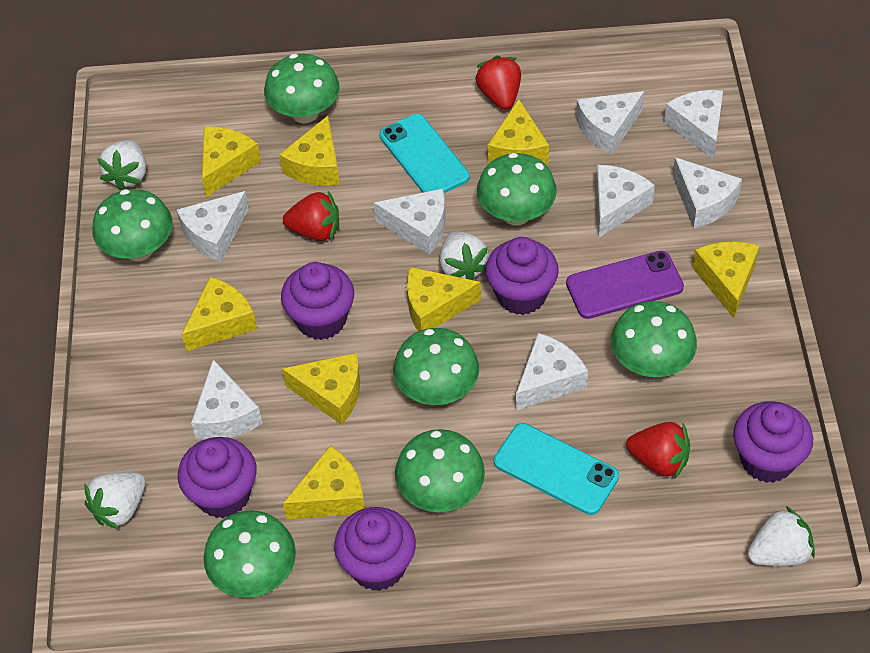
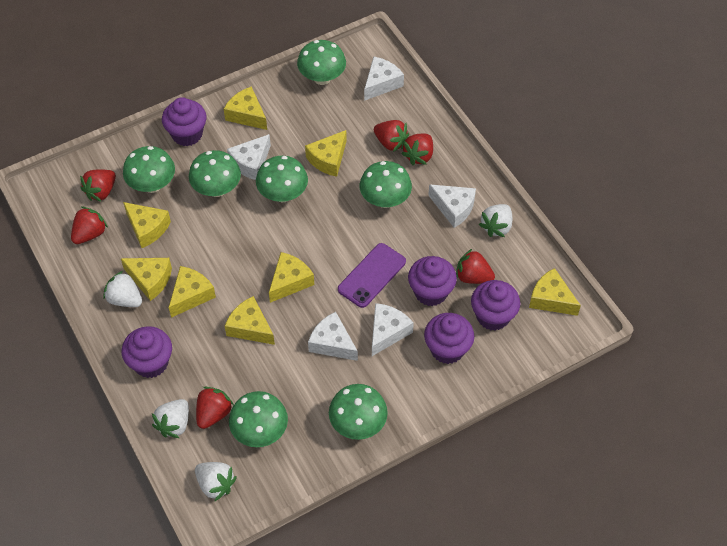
red strawberry: [283,191,339,241] [476,56,521,110] [626,422,690,478] = 3 -> [71,207,108,244] [80,169,116,202] [196,386,234,429] [374,120,409,152] [401,134,433,165] [456,248,495,284] = 6
turquoise phone: [379,114,469,193] [494,423,619,515] = 2 -> none = 0
white cheese: [177,191,249,262] [191,359,262,440] [374,189,445,255] [516,333,588,410] [576,91,644,155] [596,165,655,237] [664,90,723,160] [673,157,742,229] = 8 -> [227,134,271,180] [308,312,358,361] [364,57,404,101] [372,303,414,356] [428,184,476,228] = 5

